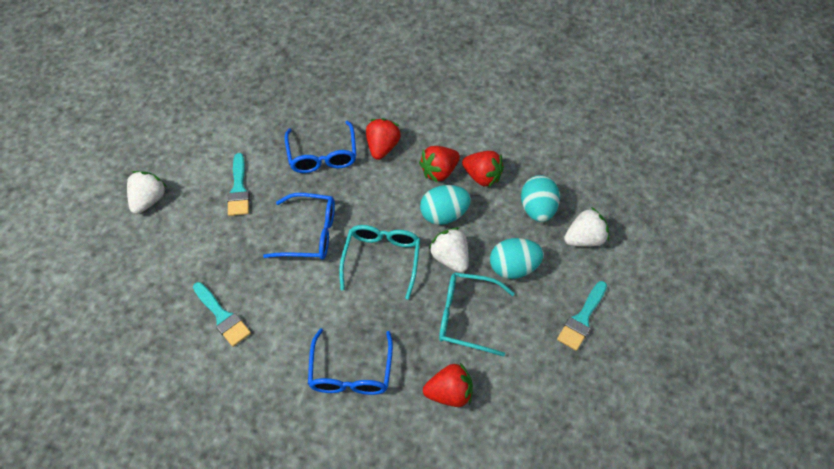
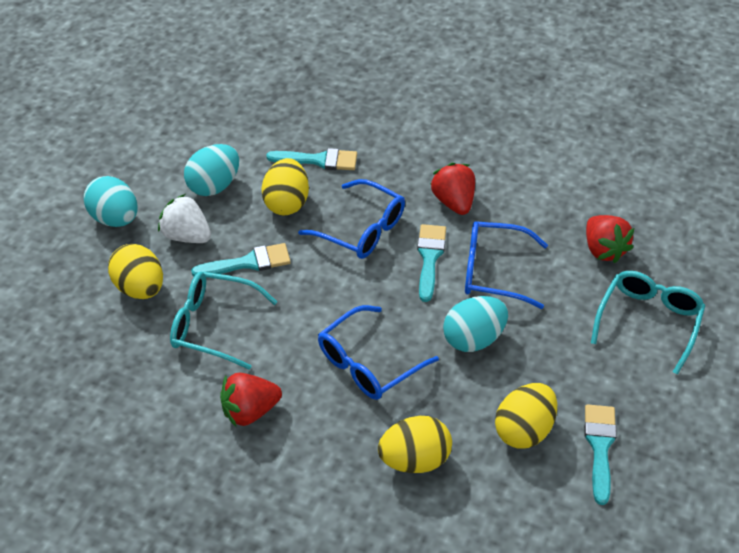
red strawberry: [366,118,401,160] [419,146,460,183] [423,363,473,407] [462,151,504,188] = 4 -> [220,373,282,427] [430,163,475,215] [586,215,634,263] = 3
turquoise brush: [193,282,251,347] [227,153,249,216] [557,281,607,351] = 3 -> [191,243,291,276] [266,148,357,170] [417,224,446,302] [584,404,617,505] = 4
white strawberry: [127,171,167,214] [429,227,469,273] [564,207,609,247] = 3 -> [158,194,211,243] = 1
yellow egg: none = 0 -> [108,244,163,299] [261,158,309,215] [378,416,452,473] [495,383,557,449] = 4

